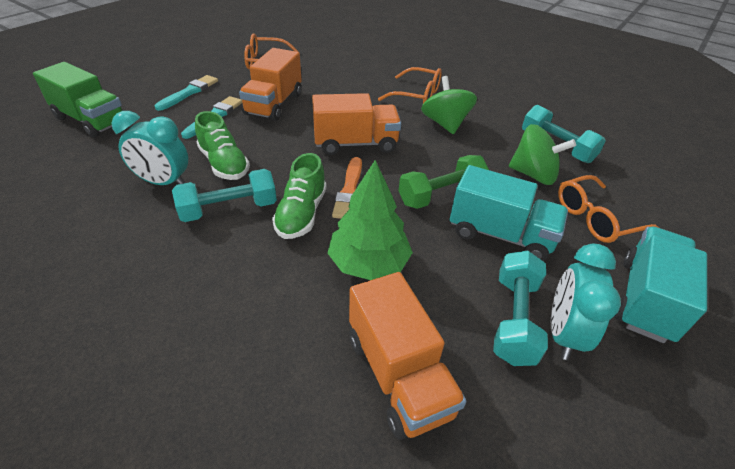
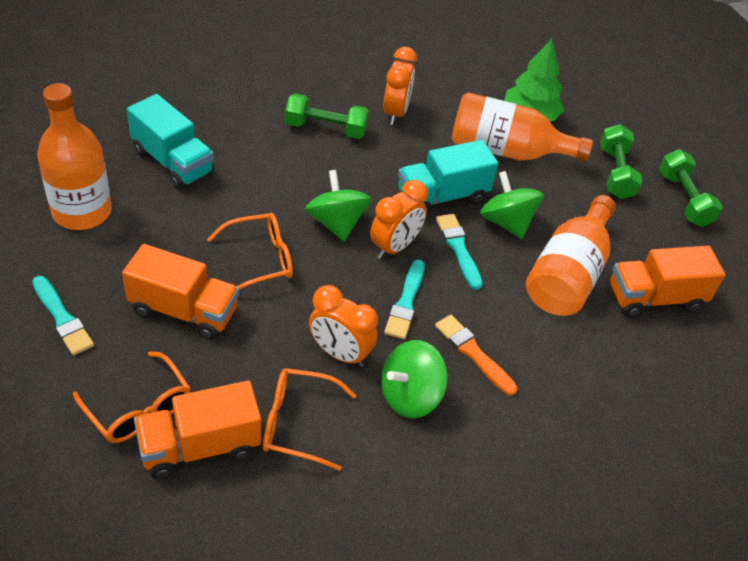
green dumbbell: [398,155,489,209] = 1 -> [285,94,369,139] [600,124,643,199] [659,149,723,227] = 3
green shoe: [195,111,250,180] [272,153,327,239] = 2 -> none = 0
green spinning top: [421,76,477,134] [509,124,576,185] = 2 -> [305,170,371,241] [381,340,448,418] [480,171,544,239] = 3
green truck: [33,62,123,138] = 1 -> none = 0
orange bottle: none = 0 -> [37,83,112,230] [451,92,593,161] [526,195,616,316] = 3
orange clock: none = 0 -> [309,285,378,367] [370,180,428,259] [383,47,417,125] = 3
turquoise brush: [155,75,218,111] [181,96,242,139] = 2 -> [32,276,94,355] [384,260,425,339] [436,214,483,290] = 3
turquoise clock: [112,111,188,185] [551,243,621,360] = 2 -> none = 0
turquoise dumbbell: [172,169,277,222] [493,250,548,366] [522,105,606,163] = 3 -> none = 0

